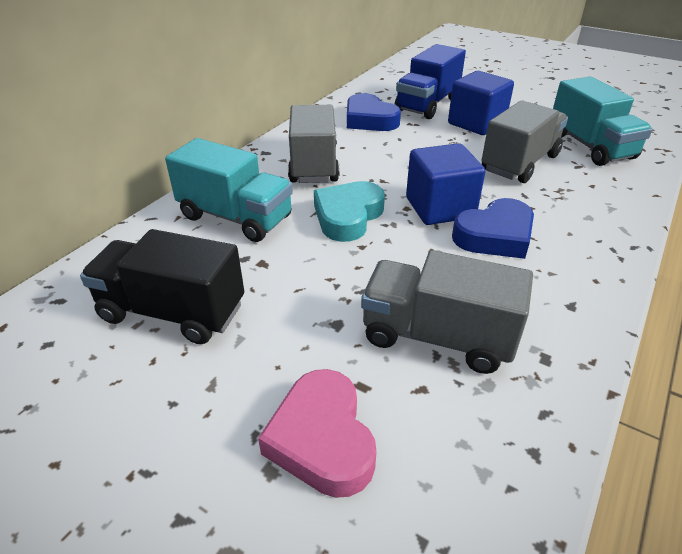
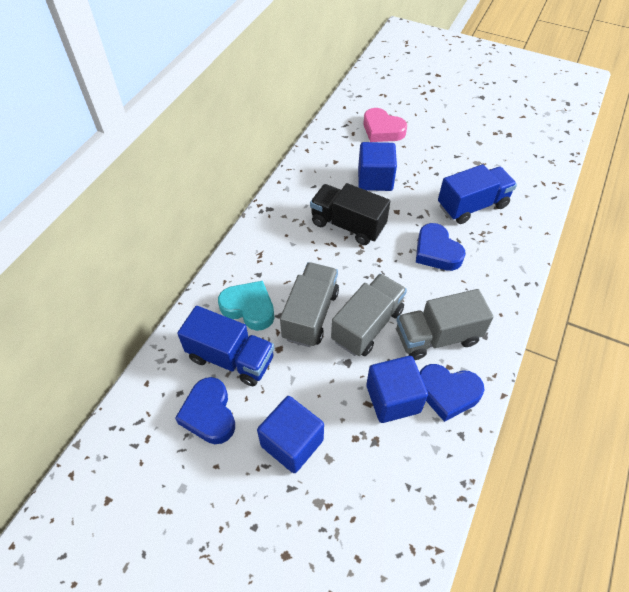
blue cube: [406,143,485,225] [448,71,514,135] = 2 -> [257,396,324,473] [358,142,397,191] [366,356,428,423] = 3
blue heart: [347,93,401,131] [452,198,534,259] = 2 -> [175,377,235,444] [416,223,466,271] [420,364,484,422] = 3
blue truck: [395,44,466,119] = 1 -> [177,306,274,386] [438,164,517,224] = 2
turquoise truck: [165,138,293,242] [553,77,653,166] = 2 -> none = 0

